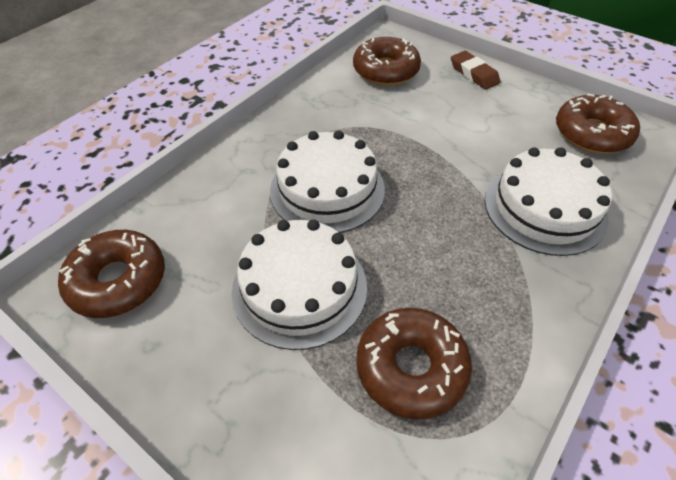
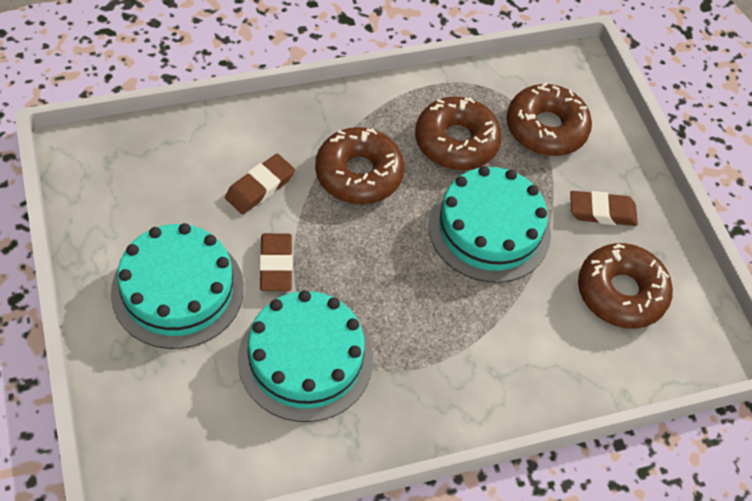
brown eraser: [451,51,500,90] = 1 -> [225,154,295,214] [259,233,293,291] [570,191,638,226] = 3
turquoise cake: none = 0 -> [111,223,244,349] [238,290,373,422] [429,166,551,283] = 3
white cake: [232,219,367,350] [270,130,385,233] [485,147,612,256] = 3 -> none = 0

